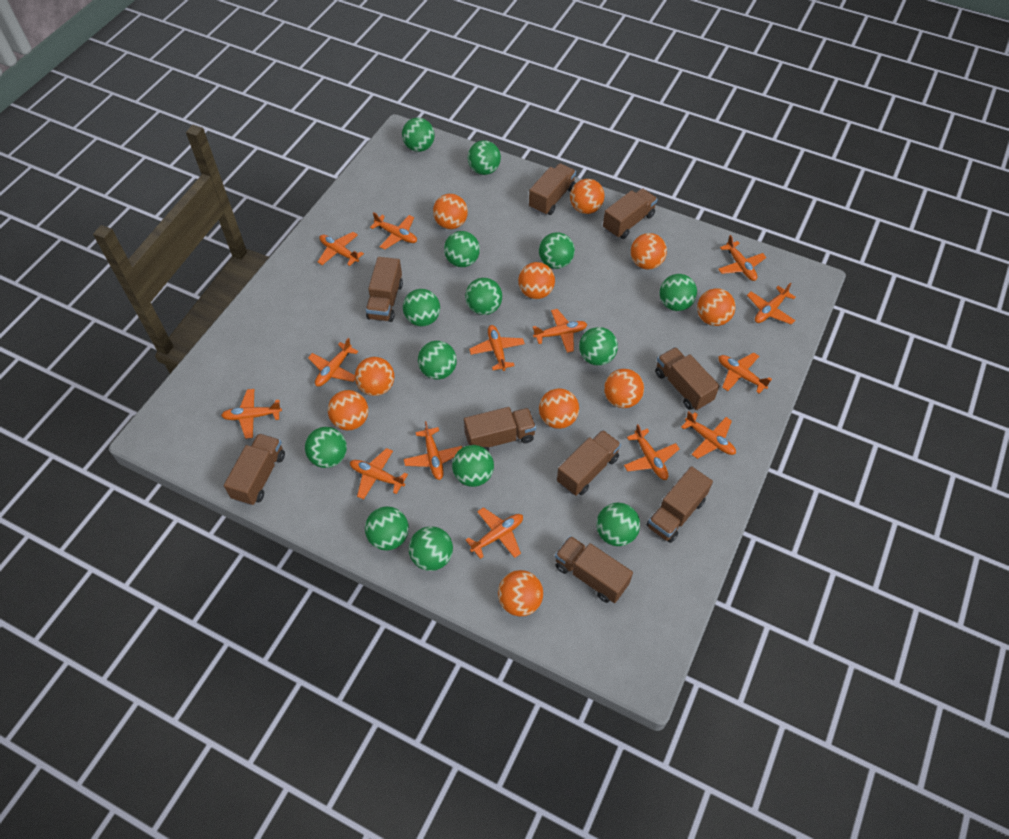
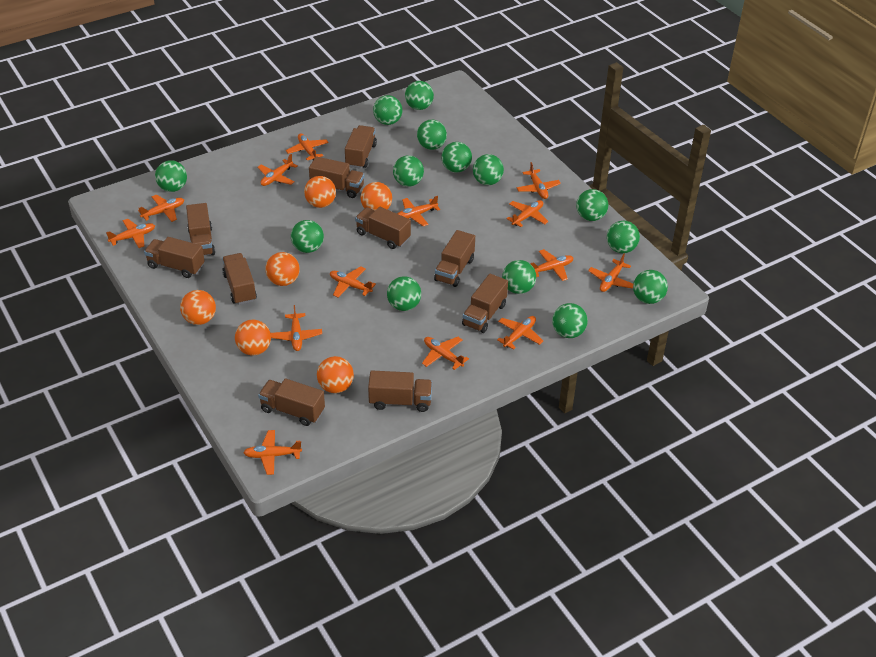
brown truck: [224,433,285,506] [366,257,403,322] [464,407,536,451] [529,163,576,215] [555,536,633,603] [557,430,621,496] [603,188,658,239] [647,466,713,543] [655,347,719,411] = 9 -> [144,237,205,278] [186,203,215,256] [222,253,257,305] [258,379,325,426] [309,157,364,198] [345,125,377,169] [355,207,411,249] [368,370,432,412] [434,230,475,287] [462,274,508,333] = 10
orange ball: [328,390,368,430] [355,357,394,396] [433,194,468,229] [498,570,543,617] [518,262,555,299] [539,388,579,429] [570,179,604,214] [604,369,644,408] [631,233,667,269] [697,288,736,326] = 10 -> [180,290,216,325] [235,320,271,356] [265,252,300,286] [304,176,336,208] [317,356,354,393] [360,182,392,210] = 6

